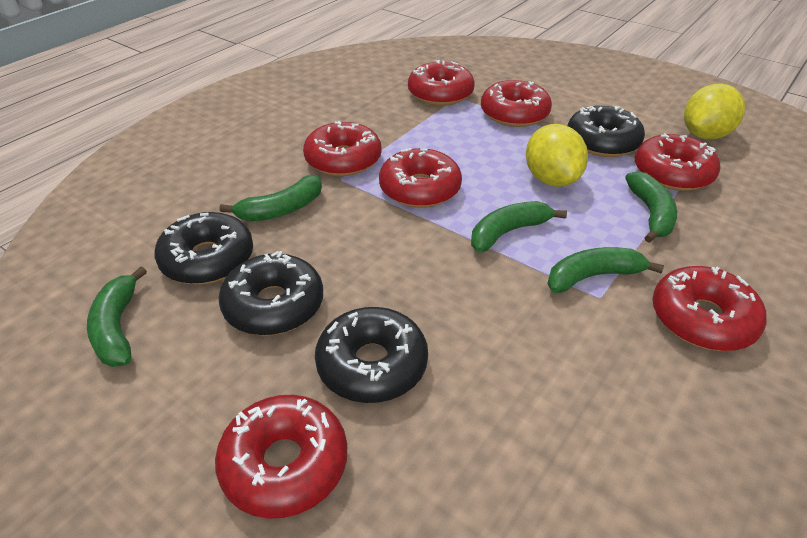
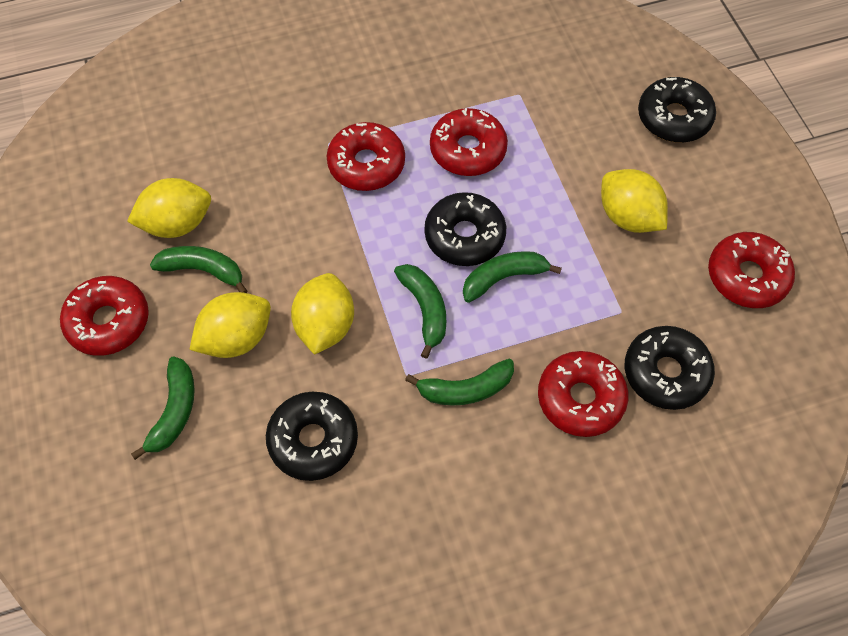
red donut: [215,395,347,519] [303,121,382,176] [379,148,462,208] [408,60,475,106] [481,80,552,127] [635,133,721,191] [652,266,767,351] = 7 -> [60,276,149,356] [327,122,405,191] [430,108,508,176] [538,351,628,437] [708,232,795,308] = 5
yellow lemon: [526,124,588,187] [684,83,745,139] = 2 -> [127,178,211,238] [189,292,271,358] [291,273,354,355] [601,169,668,233] = 4

